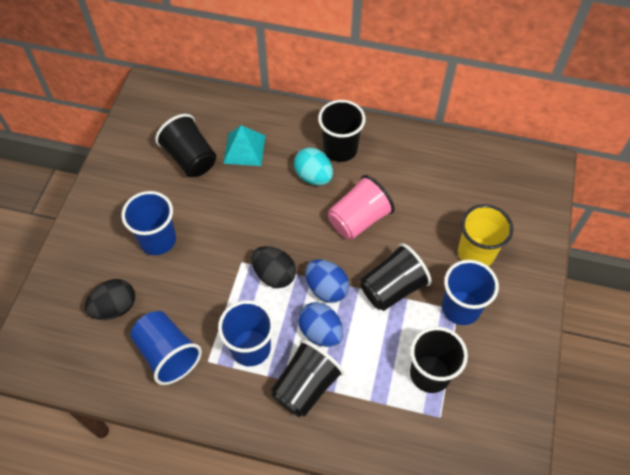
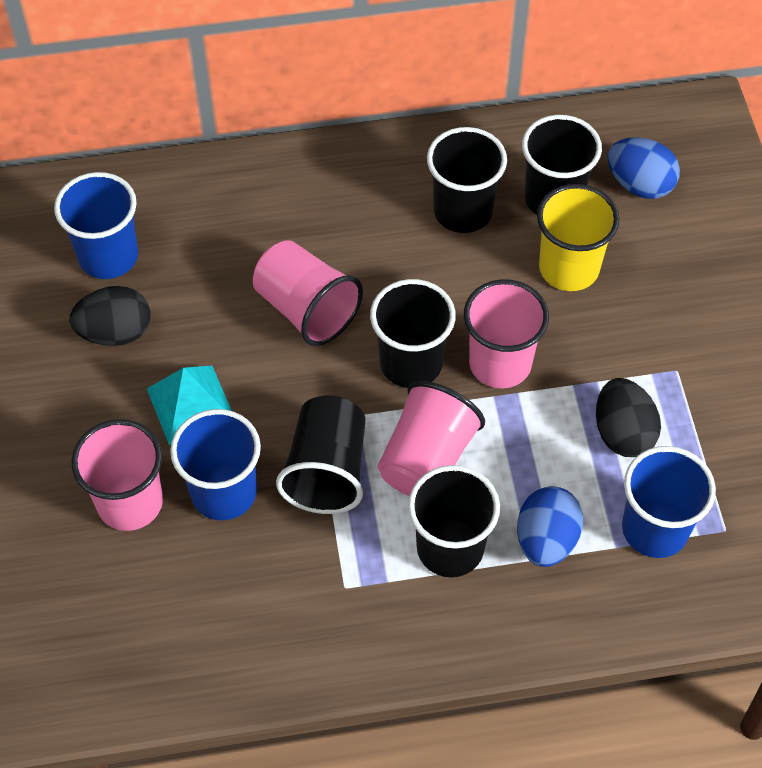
blue cup: [121,191,176,255] [130,311,202,385] [218,300,274,366] [442,260,499,325] = 4 -> [54,172,138,279] [170,409,261,520] [622,446,716,558] = 3
pink cup: [328,175,395,240] = 1 -> [71,419,163,531] [253,240,363,346] [378,381,485,496] [464,279,549,388] = 4
turquoise egg: [294,147,333,185] = 1 -> none = 0

